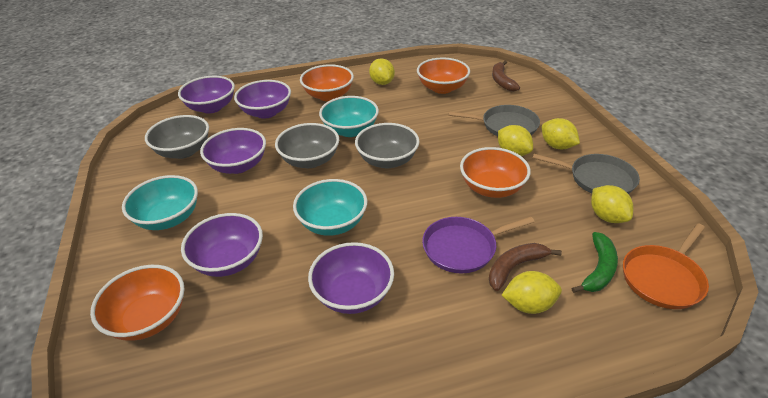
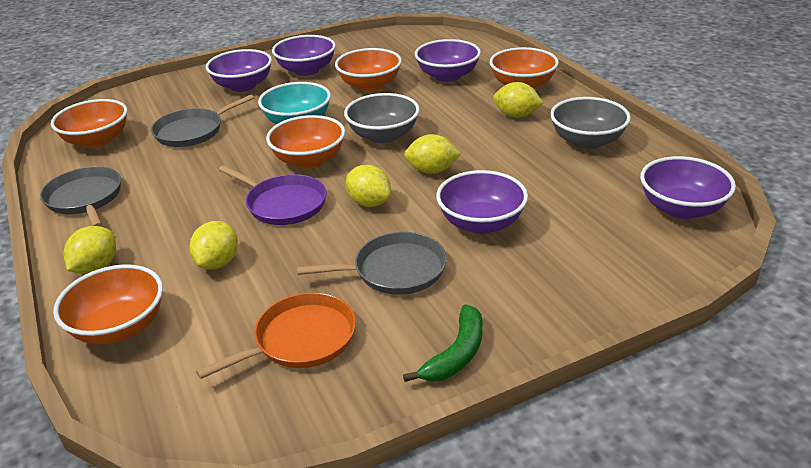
brown banana: [489,243,562,291] [492,61,520,91] = 2 -> none = 0
grey bowl: [145,115,209,159] [275,123,339,168] [355,123,420,168] = 3 -> [344,93,420,143] [550,97,631,149] = 2
grey pan: [449,105,540,136] [533,154,640,194] = 2 -> [40,166,121,227] [151,94,254,147] [297,232,447,295] = 3
orange bowl: [90,265,184,341] [300,64,354,101] [417,58,470,94] [460,147,531,198] = 4 -> [51,99,128,148] [53,264,163,345] [266,115,345,169] [335,48,402,92] [489,47,559,89] = 5
turquoise bowl: [122,175,198,230] [293,179,367,236] [319,96,379,137] = 3 -> [258,82,331,124] = 1

